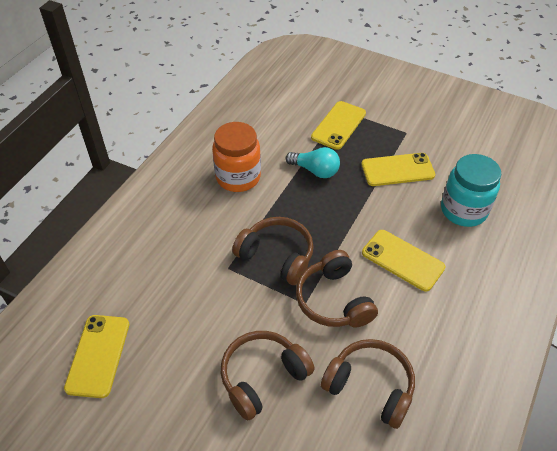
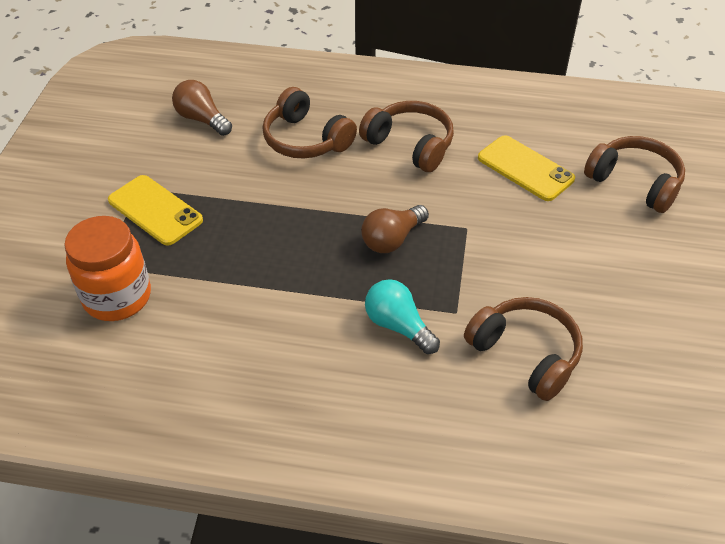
brown light bulb: none = 0 -> [172,80,232,136] [361,205,429,253] = 2
turquoise jar: [441,154,502,227] = 1 -> none = 0
yellow phone: [64,315,129,398] [311,101,366,150] [361,153,435,186] [362,230,445,292] = 4 -> [108,175,203,246] [478,135,575,201] = 2

